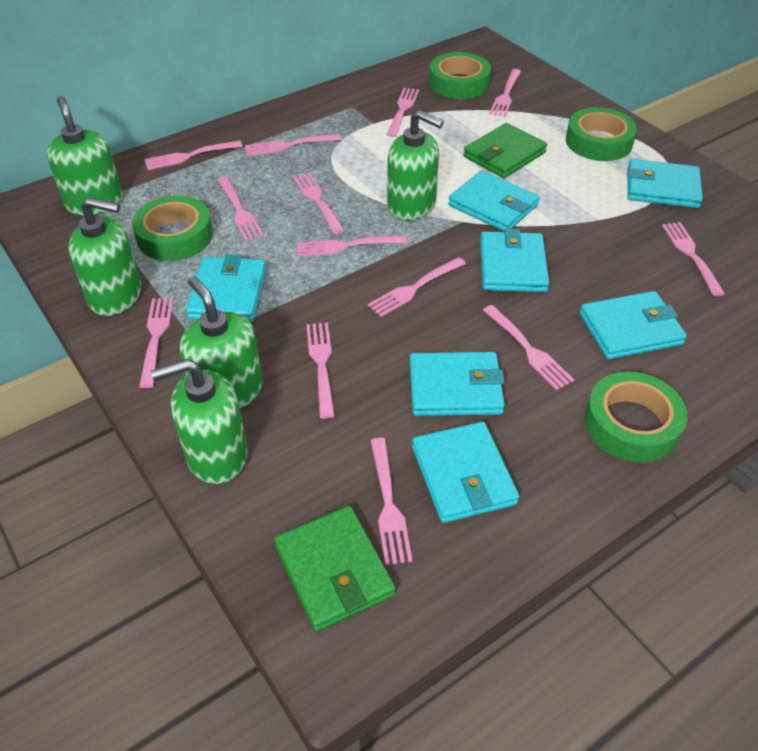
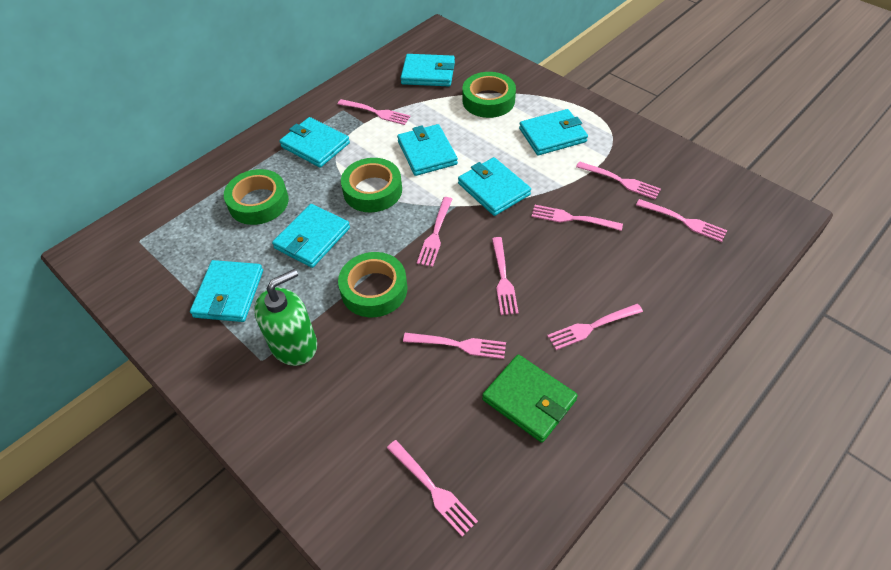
green soap dispenser: [47,96,123,215] [68,197,142,316] [151,359,248,484] [180,276,263,409] [387,110,444,221] = 5 -> [254,269,317,366] = 1
green wallet: [274,506,396,632] [463,123,547,178] = 2 -> [482,354,578,443] = 1
pink fork: [139,298,174,388] [144,141,243,170] [218,176,264,241] [245,134,342,156] [293,172,345,234] [297,235,407,257] [306,323,335,419] [368,257,466,317] [370,438,413,565] [387,88,419,137] [483,305,574,390] [489,69,521,117] [662,222,725,296] = 13 -> [338,99,411,125] [387,440,478,537] [403,333,506,359] [417,197,452,267] [492,237,518,315] [531,205,623,231] [547,304,643,350] [576,161,661,199] [636,199,727,242] = 9

